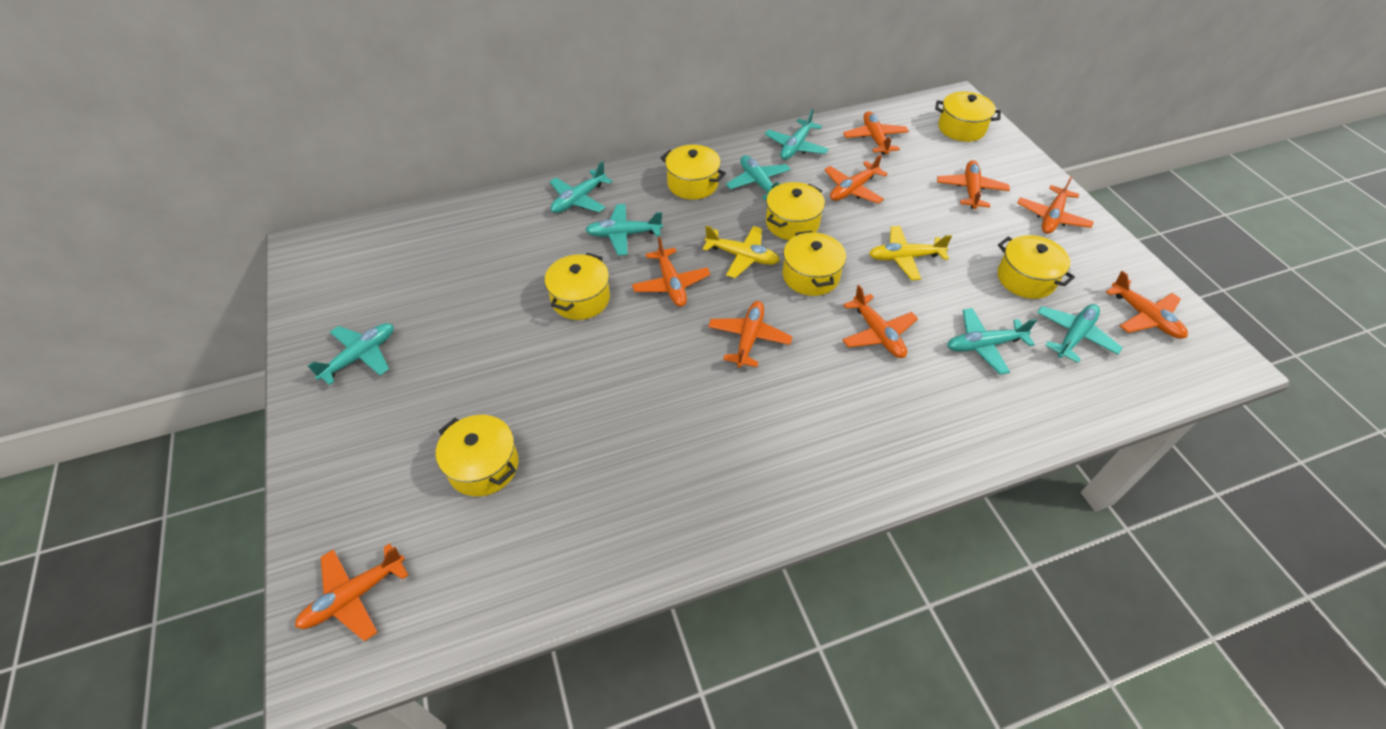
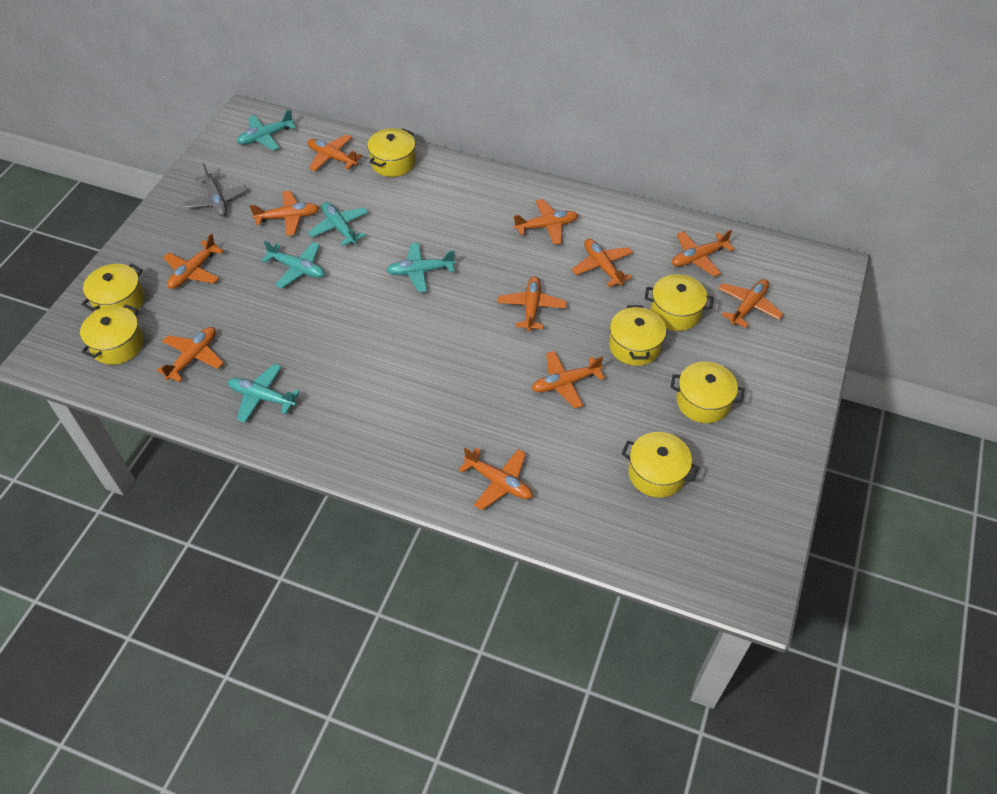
grey plane: none = 0 -> [184,163,247,216] = 1
orange plane: [295,543,409,641] [632,237,711,307] [708,301,793,368] [824,154,888,204] [842,285,918,358] [843,111,909,155] [937,160,1010,209] [1017,176,1094,234] [1106,271,1188,339] = 9 -> [156,327,224,382] [163,234,224,289] [250,191,319,236] [307,134,363,171] [458,448,533,510] [498,276,567,331] [513,199,578,245] [532,351,605,409] [572,239,633,287] [672,230,734,277] [718,279,783,328] = 11
turquoise plane: [308,323,394,385] [549,161,613,213] [585,204,663,255] [726,155,791,201] [765,109,829,160] [947,308,1037,374] [1037,304,1123,363] = 7 -> [228,364,300,423] [237,109,296,151] [261,241,325,288] [308,202,369,246] [386,243,455,292] = 5
yellow plane: [702,226,780,278] [869,226,952,280] = 2 -> none = 0

